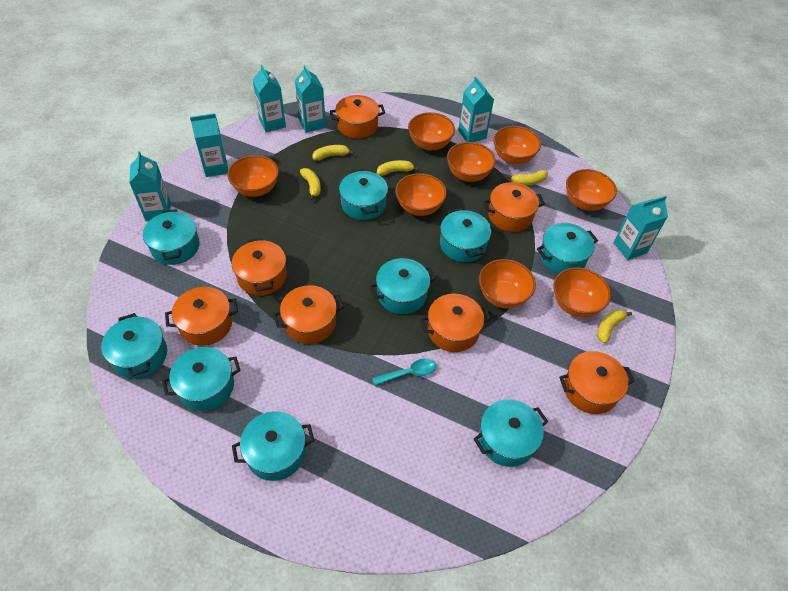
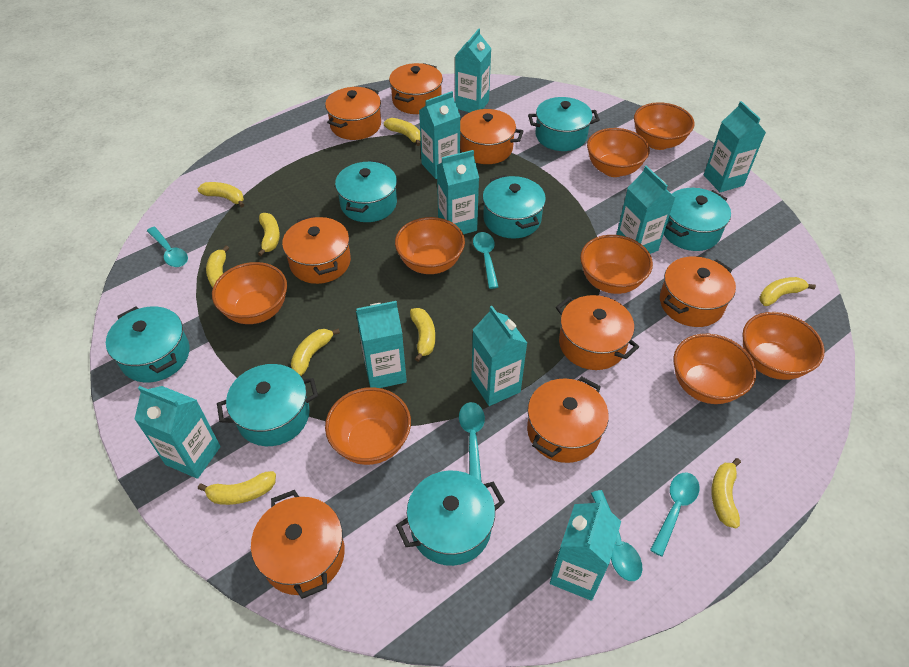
orange pot: [165,287,238,346] [232,238,287,296] [273,285,344,344] [330,95,385,139] [420,294,491,352] [483,182,545,232] [559,351,635,414] = 7 -> [251,490,345,599] [282,215,351,284] [325,87,381,140] [389,63,443,114] [460,109,524,164] [527,376,609,463] [556,295,639,370] [660,256,736,327] = 8
turquoise carton: [129,151,171,222] [190,113,228,177] [253,65,286,132] [295,65,326,133] [458,77,494,142] [614,196,668,260] = 6 -> [134,386,221,479] [356,301,407,388] [419,91,461,179] [437,150,479,234] [455,28,492,112] [471,306,527,406] [550,499,621,601] [616,165,675,254] [704,101,766,192] = 9
turquoise pot: [101,313,167,379] [143,209,200,265] [162,347,241,411] [232,411,315,481] [339,169,388,220] [369,258,436,314] [440,208,491,262] [474,399,548,467] [537,223,598,274] = 9 -> [106,306,190,383] [217,364,318,446] [335,160,397,222] [396,471,505,566] [482,175,546,239] [528,97,600,151] [664,188,731,251] = 7
turquoise spoon: [372,359,436,386] = 1 -> [147,227,188,267] [459,402,485,482] [473,232,499,289] [591,490,642,581] [650,472,699,557] = 5
yellow banana: [300,168,321,200] [313,145,354,161] [377,160,419,176] [507,170,548,185] [597,310,632,343] = 5 -> [198,182,244,208] [198,471,276,505] [206,246,229,288] [258,213,280,256] [291,328,340,376] [384,118,420,146] [410,308,435,362] [711,458,741,529] [759,277,816,306] = 9

